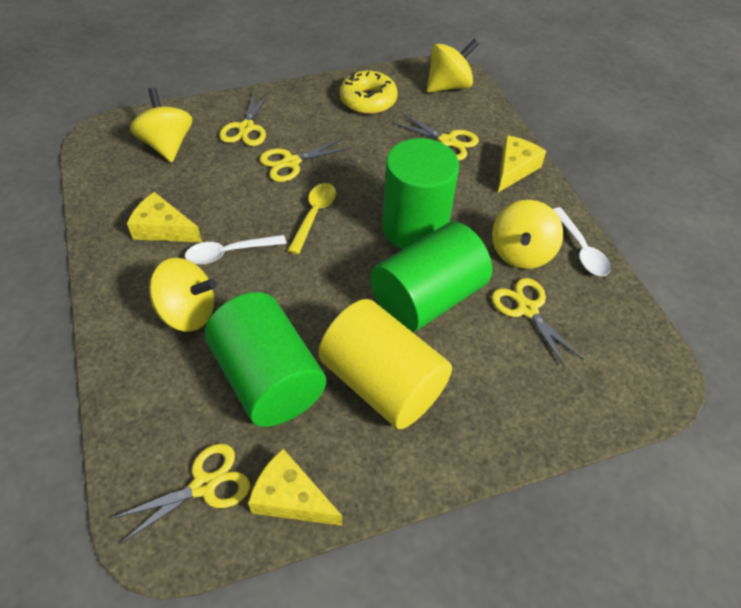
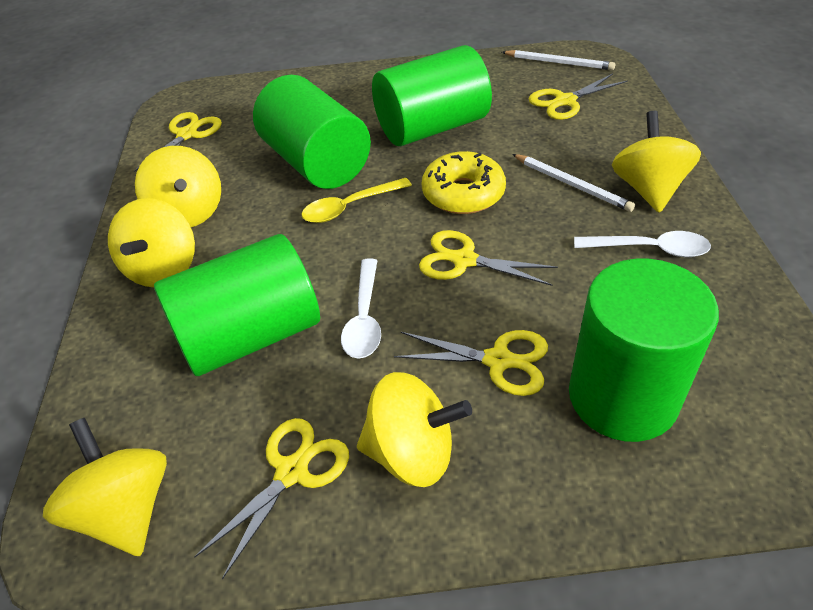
green cylinder: [205,292,326,427] [370,222,492,332] [382,138,459,250] = 3 -> [154,234,320,376] [253,75,371,189] [372,45,492,146] [569,259,719,442] = 4
white pencil: none = 0 -> [502,50,615,70] [512,154,635,212] = 2
yellow cheese: [127,192,202,242] [248,449,342,526] [498,135,546,192] = 3 -> none = 0
yellow cylinder: [318,299,452,429] = 1 -> none = 0
yellow spinning top: [130,87,192,162] [149,258,217,332] [427,39,479,93] [492,200,563,269] = 4 -> [43,418,167,556] [108,198,195,287] [135,146,221,227] [357,372,472,487] [612,111,701,213] = 5

